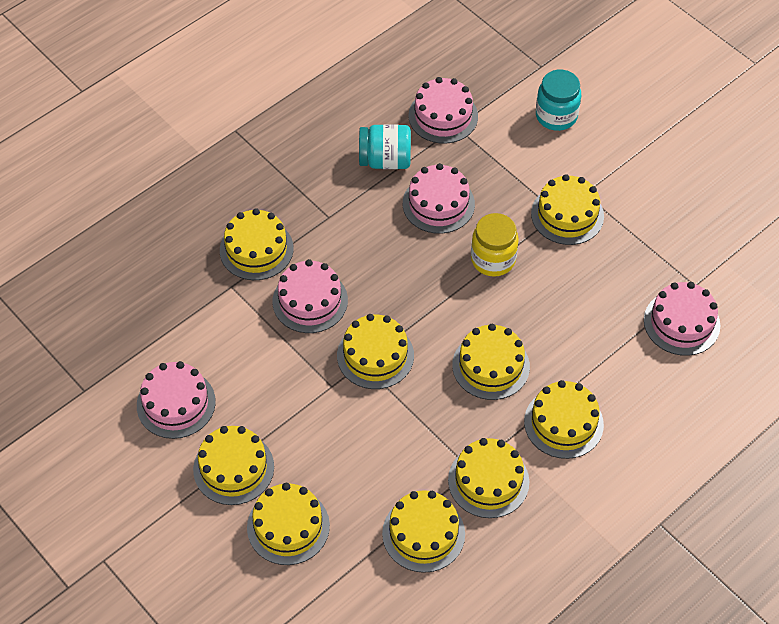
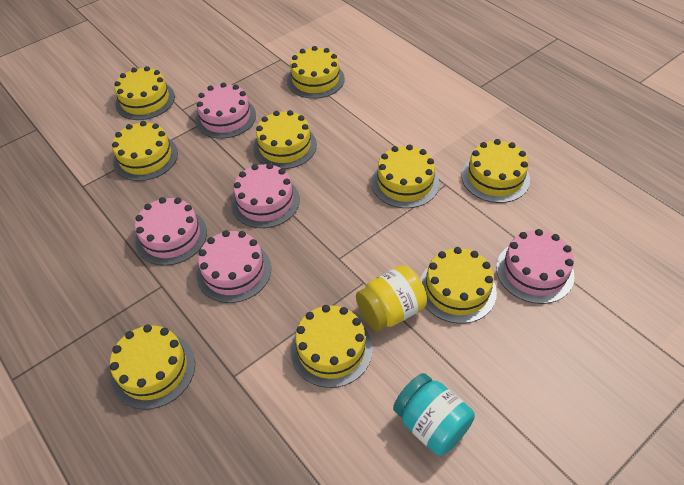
turquoise jar: [359,124,411,169] [536,70,581,131] = 2 -> [393,373,475,456] = 1

